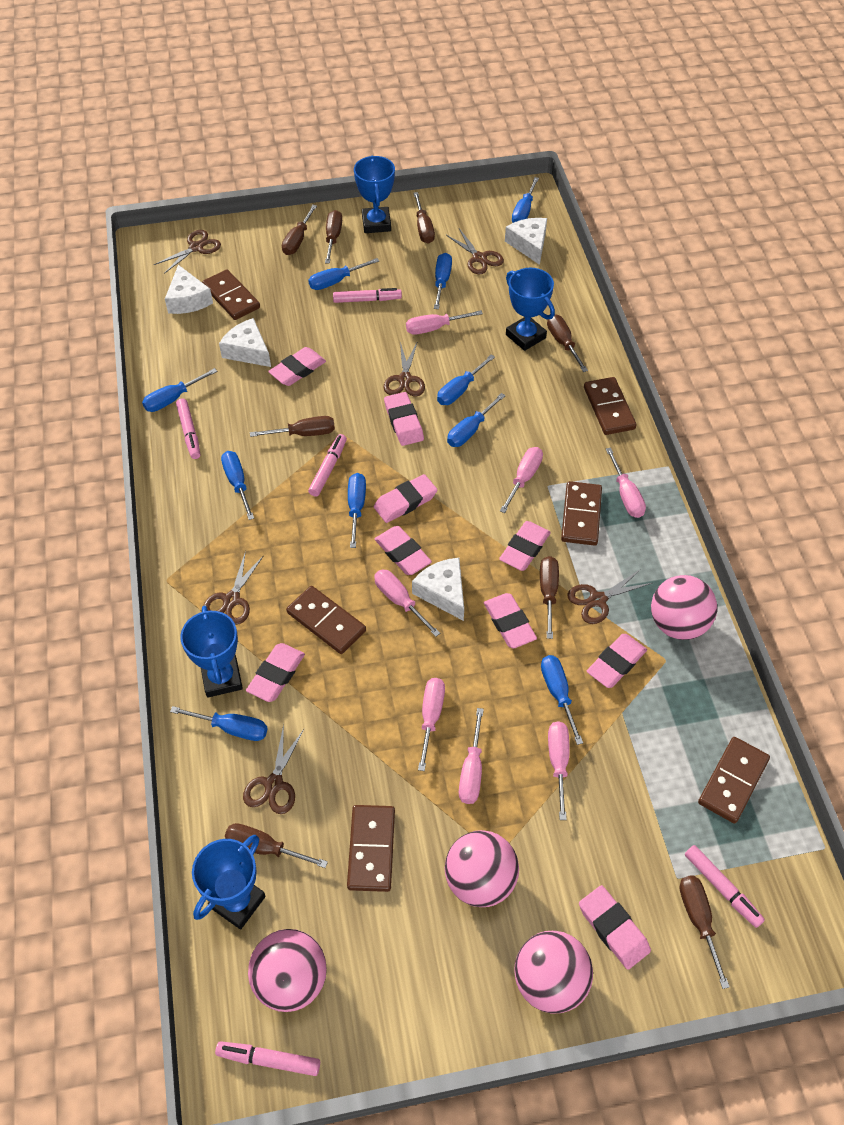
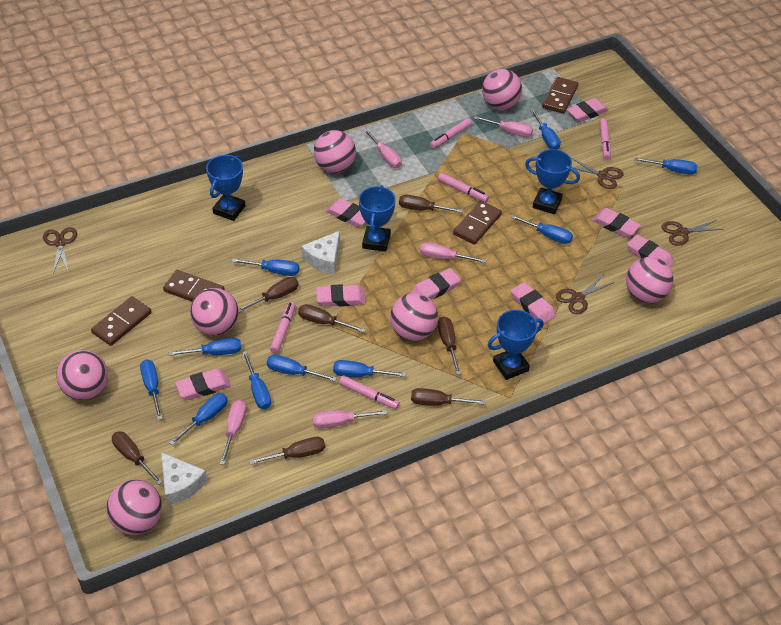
brown domino: [202,269,260,320] [286,586,366,654] [347,805,395,892] [561,481,602,546] [584,377,636,435] [698,737,770,824] = 6 -> [91,296,152,346] [163,270,225,302] [453,201,502,245] [542,77,579,114] = 4
brown scissors: [154,230,221,274] [203,551,264,625] [243,724,304,814] [384,342,425,396] [446,228,504,274] [567,569,652,624] = 6 -> [43,227,77,274] [556,274,615,314] [570,157,624,189] [661,220,724,246] = 4
brown screwdriver: [225,823,328,868] [250,416,335,437] [282,205,317,255] [325,210,342,264] [413,192,435,244] [540,556,559,639] [547,314,588,372] [679,876,730,989] = 8 -> [112,432,163,485] [238,277,299,313] [249,437,325,465] [298,304,365,333] [399,194,463,213] [411,388,485,406] [438,317,461,375] = 7
pink ball: [248,929,327,1012] [445,830,519,907] [514,931,593,1014] [651,575,717,640] = 4 -> [56,350,108,400] [106,480,162,535] [190,288,239,336] [313,130,356,173] [390,293,438,341] [482,69,522,110] [626,257,673,303] = 7
pink eraser: [246,643,305,702] [268,347,326,386] [374,474,437,523] [375,526,432,575] [384,392,424,446] [484,593,537,648] [499,521,551,571] [579,885,651,970] [587,634,647,688] = 9 -> [175,368,231,400] [316,284,366,307] [326,198,365,227] [411,268,461,300] [511,282,556,323] [567,98,608,122] [592,208,641,237] [627,234,674,267] = 8
pink screwdriver: [374,569,440,637] [406,310,483,335] [418,678,445,771] [459,708,484,804] [500,447,543,513] [548,721,570,820] [606,447,646,518] = 7 -> [220,400,247,465] [312,410,388,429] [364,129,402,168] [420,242,486,263] [474,116,533,137] = 5
white cheese: [165,265,213,314] [219,318,271,367] [412,558,464,621] [505,218,547,265] = 4 -> [161,452,207,505] [301,231,340,274] = 2

